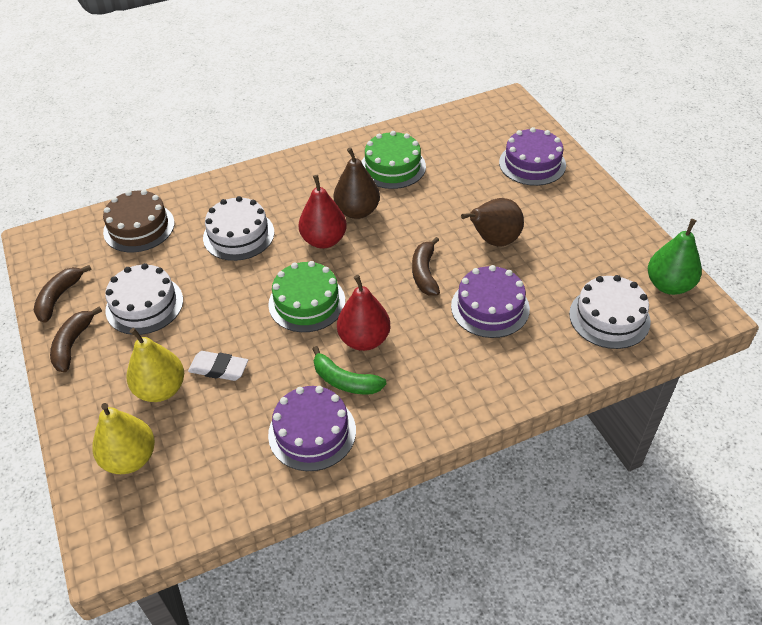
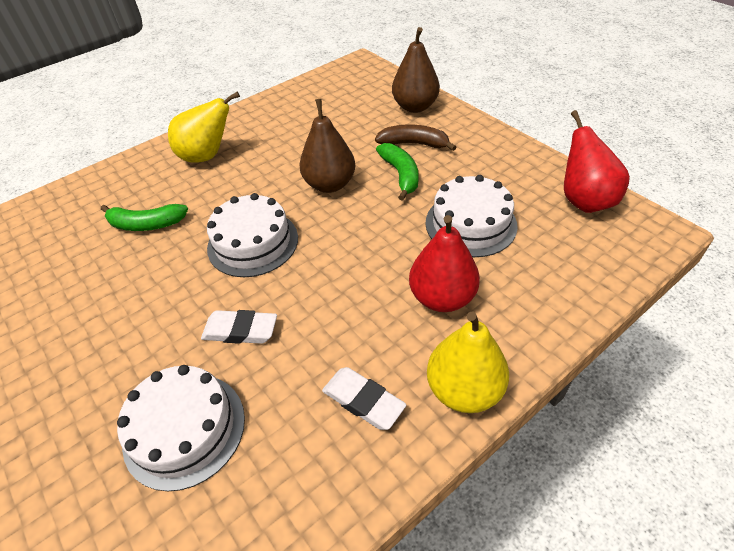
brown banana: [34,265,92,323] [50,307,102,372] [412,237,440,296] = 3 -> [375,125,456,151] = 1
brown cake: [103,190,175,252] = 1 -> none = 0
green banana: [313,346,387,394] = 1 -> [101,204,188,231] [376,143,419,201] = 2
green cake: [268,261,345,332] [361,131,426,189] = 2 -> none = 0
green pear: [648,219,702,295] = 1 -> none = 0
purple cake: [268,386,356,471] [451,265,530,338] [499,127,566,186] = 3 -> none = 0
white eraser: [188,351,248,381] = 1 -> [201,310,277,344] [322,367,406,430] = 2

